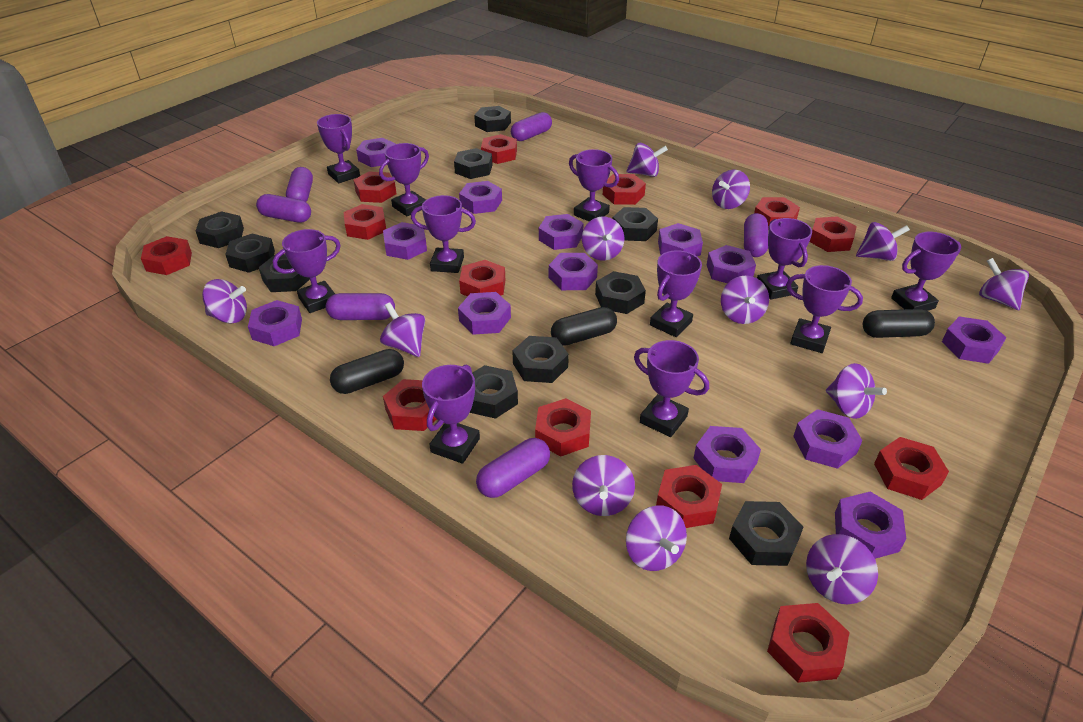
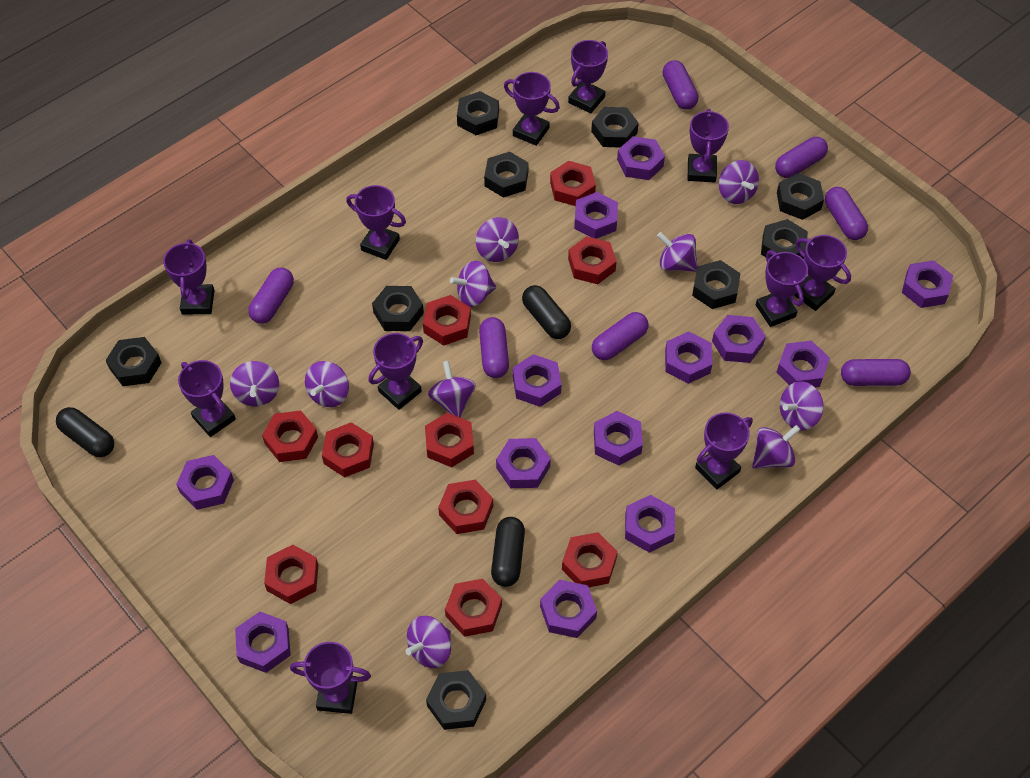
black nut: [196,211,244,248] [225,233,275,273] [259,254,310,292] [454,148,492,179] [470,365,518,419] [474,106,511,132] [512,336,569,383] [595,271,646,314] [613,207,658,241] [729,501,803,566] = 10 -> [106,337,162,386] [372,286,424,331] [426,670,486,730] [457,91,499,135] [484,152,529,198] [591,107,639,147] [692,260,741,309] [761,219,808,259] [777,173,824,220] = 9
purple capsule: [256,194,311,223] [286,167,313,202] [326,293,395,320] [476,438,550,498] [511,112,552,141] [744,213,768,257] = 6 -> [248,268,294,324] [479,317,509,378] [592,312,648,360] [663,60,698,110] [775,137,828,178] [825,187,868,240] [841,359,911,386] = 7
purple spinning top: [202,279,247,323] [380,302,425,357] [572,455,635,516] [582,217,624,261] [626,143,668,177] [626,505,687,571] [712,170,750,209] [721,276,769,324] [806,534,878,604] [826,363,887,419] [856,222,910,261] [979,258,1029,310] = 12 -> [230,361,279,406] [305,361,349,407] [405,616,451,668] [428,361,476,417] [450,261,496,307] [476,217,519,262] [657,232,697,272] [719,160,759,204] [752,425,801,469] [780,381,823,431] = 10
red nut: [141,236,192,275] [344,204,386,240] [354,172,397,203] [383,379,437,431] [459,260,505,296] [481,134,517,164] [535,398,591,457] [603,174,646,205] [656,465,722,528] [754,197,800,230] [767,603,850,683] [809,216,857,252] [874,437,949,500] = 13 -> [262,410,318,462] [264,545,318,604] [322,422,374,477] [423,295,471,346] [425,413,474,467] [438,480,493,534] [445,579,502,637] [550,161,596,206] [562,532,618,587] [568,236,617,284] = 10

